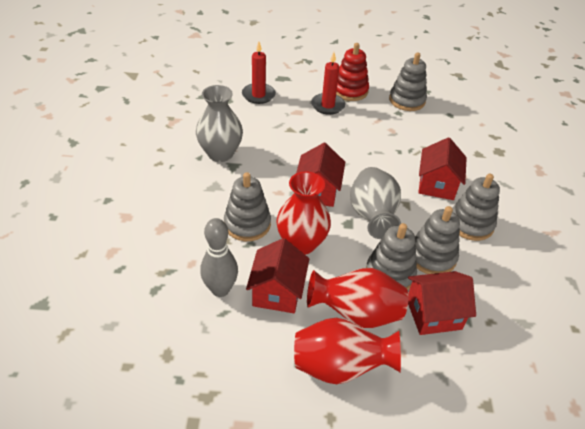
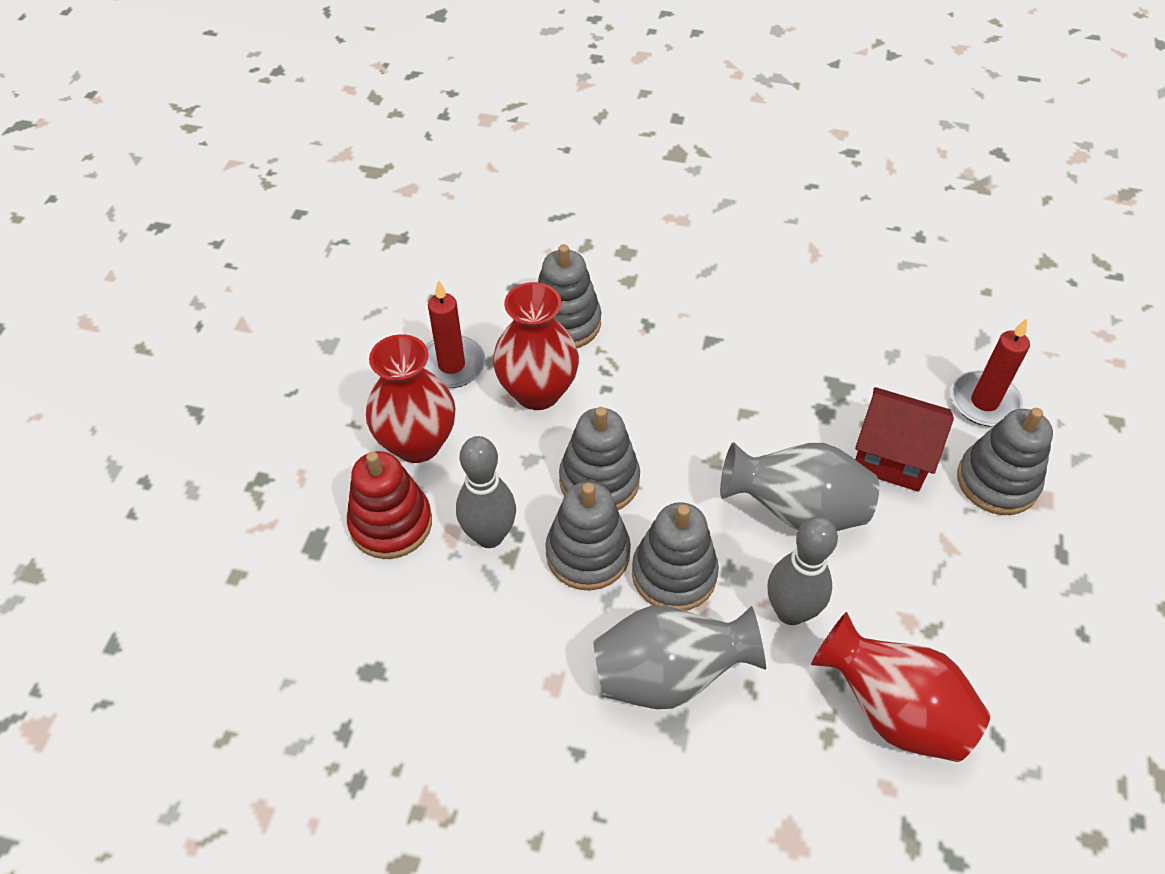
grey bowling pin: [200,218,238,297] = 1 -> [456,436,516,548] [768,516,838,625] = 2
red house: [246,238,309,313] [296,143,345,207] [408,271,476,335] [418,137,467,200] = 4 -> [855,387,954,492] = 1

